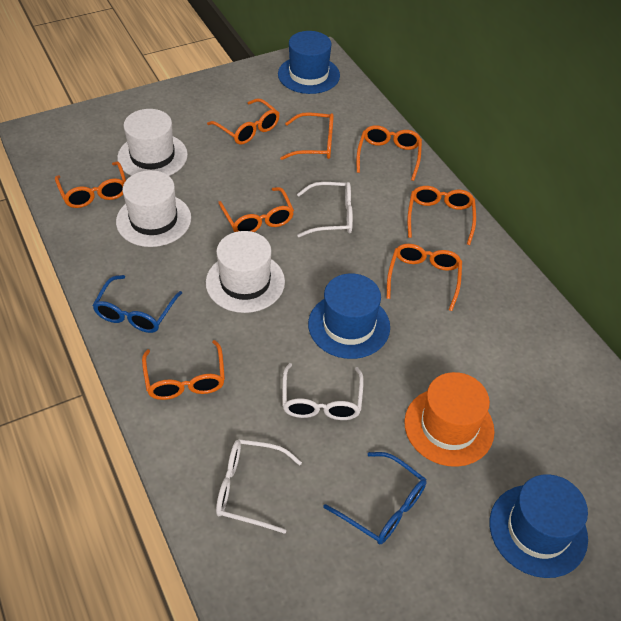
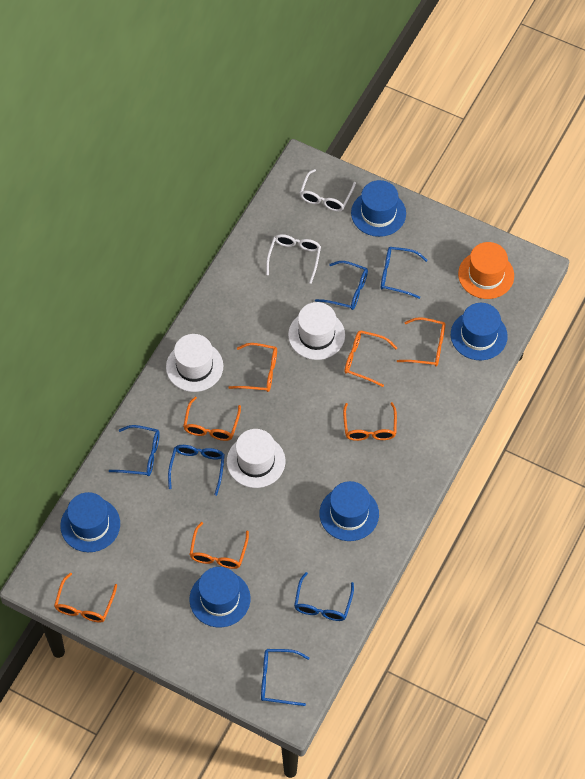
blue glasses: [92,275,182,333] [323,452,427,544] = 2 -> [109,425,160,476] [168,445,225,496] [261,649,309,706] [294,572,354,621] [315,261,368,310] [381,247,428,299] = 6
blue hat: [278,31,340,94] [308,273,390,359] [490,474,588,578] = 3 -> [60,492,120,552] [190,567,250,627] [319,481,379,541] [351,180,406,237] [451,303,508,360] = 5
orange glasses: [55,162,126,208] [142,340,225,400] [207,98,280,145] [218,187,294,232] [280,112,334,160] [357,125,422,181] [387,244,462,311] [407,186,476,245] = 8 -> [54,572,117,623] [183,397,241,441] [190,522,249,569] [228,343,277,392] [343,402,397,441] [344,330,397,387] [397,317,446,366] = 7
white glasses: [216,439,302,534] [282,363,364,420] [297,182,353,237] = 3 -> [266,234,321,284] [300,169,356,211] = 2

